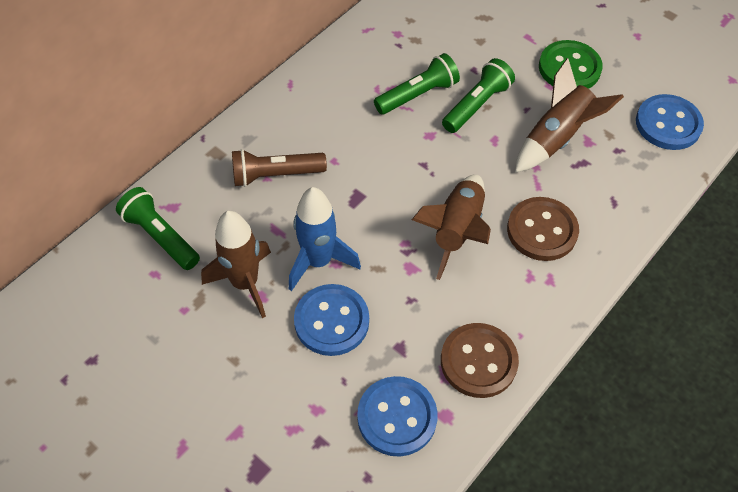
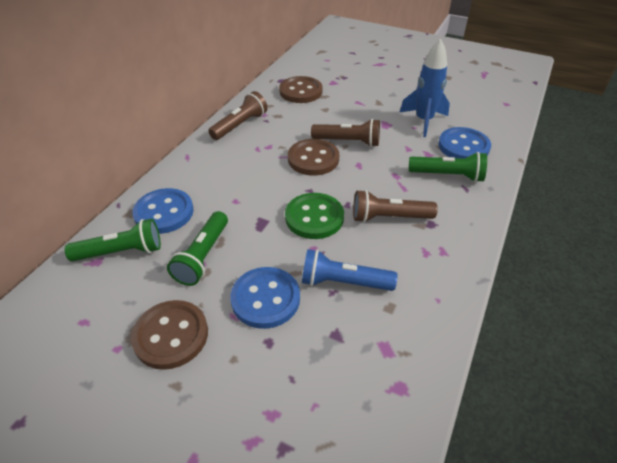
blue flashlight: none = 0 -> [302,249,397,291] = 1
brown button: [441,323,519,398] [507,197,579,261] = 2 -> [131,300,208,370] [279,76,323,103] [288,139,339,176] = 3
brown flashlight: [232,149,327,187] = 1 -> [208,91,268,140] [311,119,380,147] [353,190,438,223] = 3
brown rocket: [201,211,271,318] [412,174,491,280] [515,58,624,173] = 3 -> none = 0

